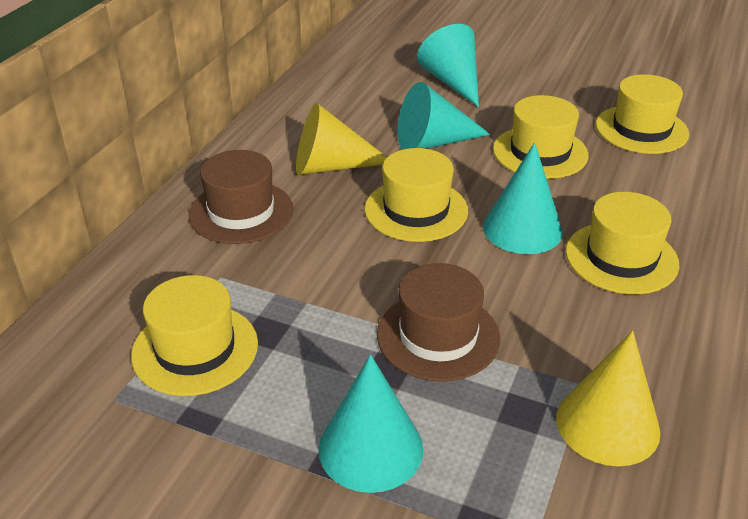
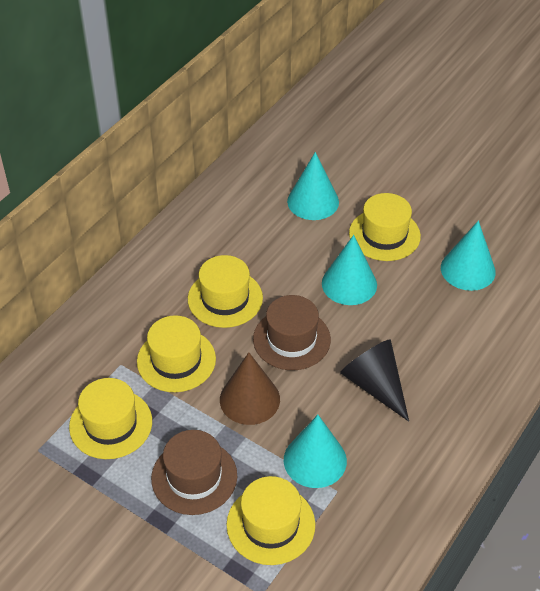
black cone: none = 0 -> [340,339,409,422] = 1
brown cone: none = 0 -> [220,352,280,425] = 1
yellow cone: [296,103,387,175] [556,331,661,466] = 2 -> none = 0

